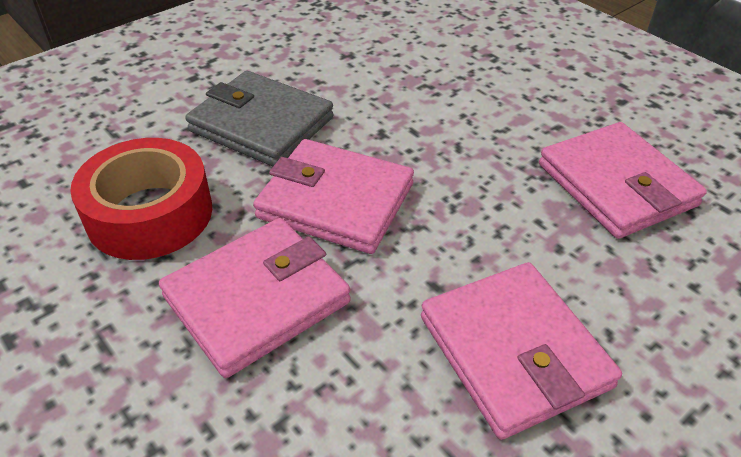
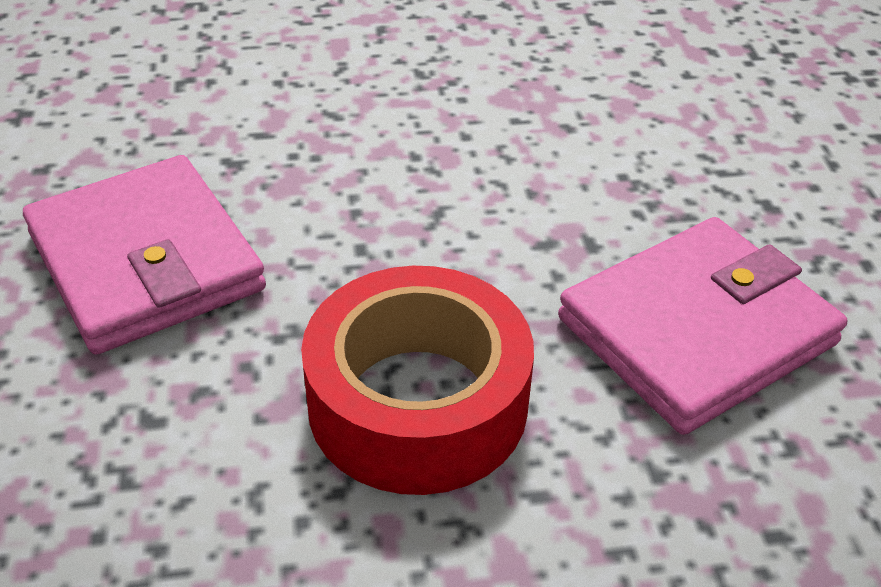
grey wallet: [185,71,333,167] = 1 -> none = 0
pink wallet: [159,218,351,378] [253,139,414,254] [421,262,622,440] [539,122,707,239] = 4 -> [23,155,266,355] [558,217,847,435] = 2

